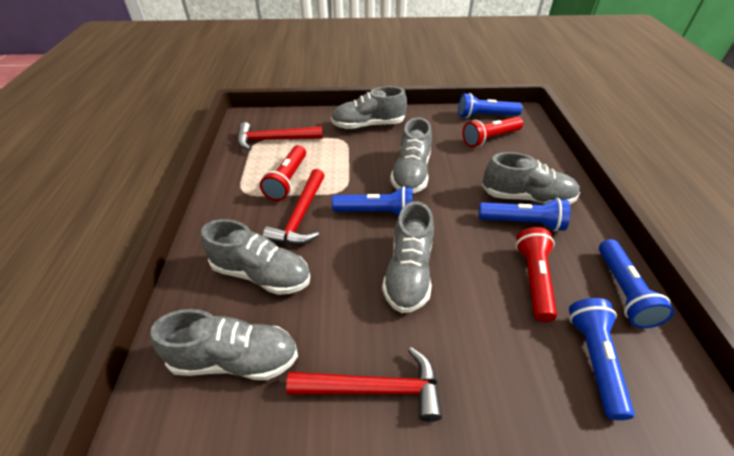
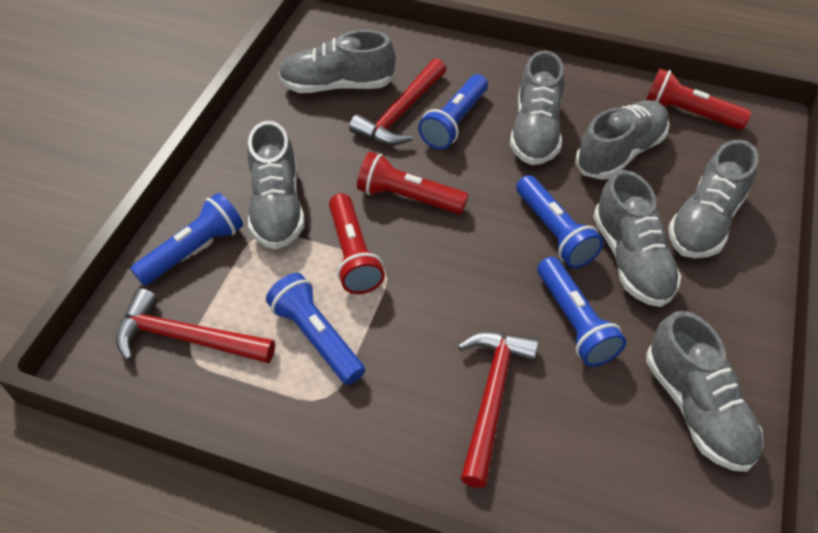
grey shoe: [150,309,298,380] [201,219,310,295] [331,86,407,129] [382,201,434,313] [390,118,432,193] [482,152,580,204] = 6 -> [247,121,304,249] [278,30,395,93] [510,51,564,165] [575,100,669,180] [593,170,681,307] [646,311,763,472] [668,139,758,258] = 7

